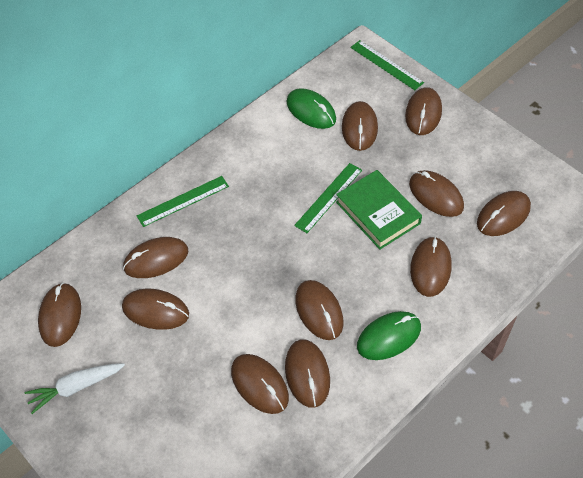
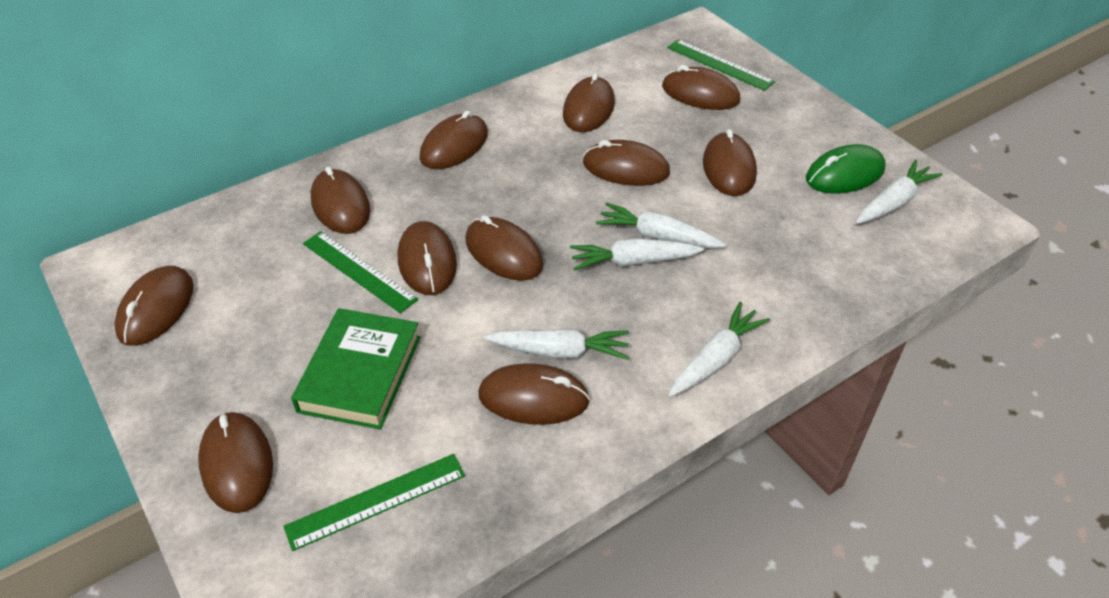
green mouse: [286,88,336,129] [357,311,421,360] = 2 -> [806,144,886,193] = 1
white carrot: [24,363,125,414] = 1 -> [484,329,629,360] [570,238,704,271] [596,202,726,248] [668,302,770,397] [856,160,943,224] = 5

